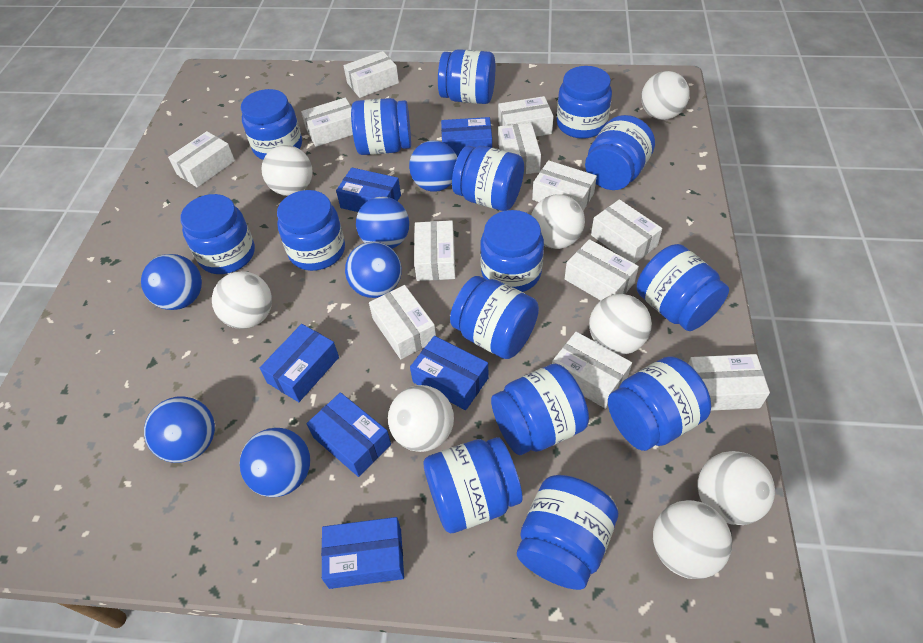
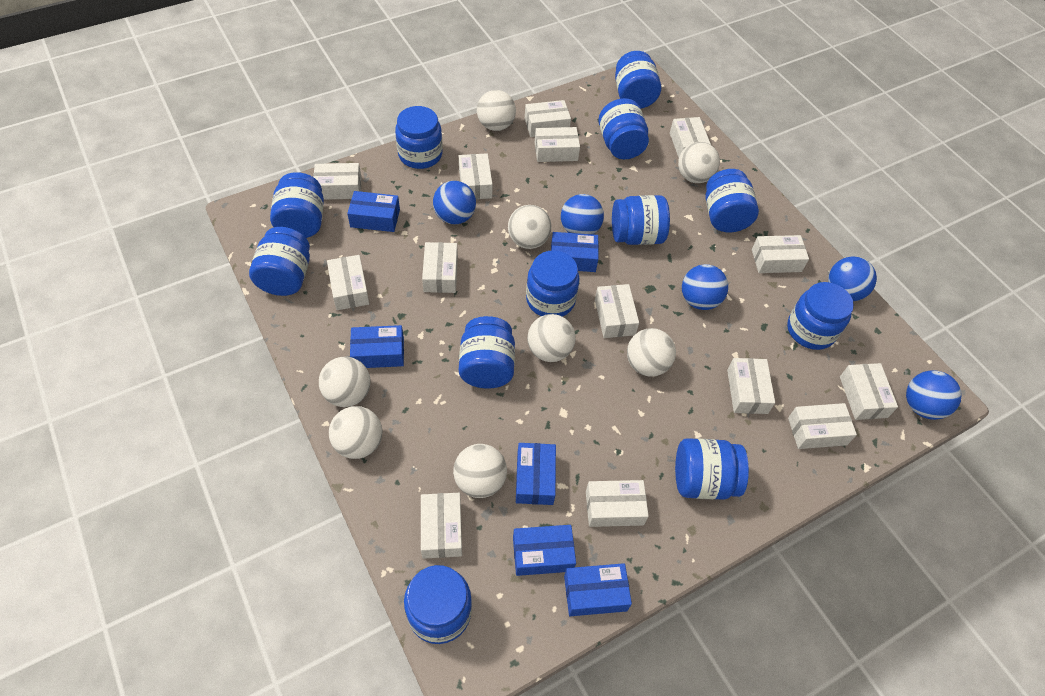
blue ball: [141,254,202,310] [144,396,215,463] [240,428,310,497] [345,242,402,298] [356,197,409,249] [409,141,457,192] = 6 -> [433,181,476,224] [561,194,604,235] [682,264,728,310] [828,257,877,301] [906,370,962,420] = 5
blue jar: [180,194,255,274] [241,89,302,160] [277,190,345,271] [351,98,411,155] [423,437,522,533] [438,49,495,104] [450,276,539,359] [452,145,524,211] [480,210,544,292] [491,364,589,455] [517,475,618,590] [557,66,612,139] [585,115,655,190] [608,356,711,451] [637,244,729,331] = 15 -> [249,227,310,296] [270,172,324,238] [395,106,443,169] [404,565,472,644] [459,316,515,389] [526,250,580,317] [598,98,649,159] [612,195,670,245] [615,51,661,109] [675,438,749,500] [706,169,759,232] [787,282,854,350] = 12
white box: [168,131,235,188] [301,97,353,147] [344,51,399,98] [369,285,436,359] [414,220,455,281] [498,96,554,137] [498,123,541,174] [532,160,597,211] [552,332,632,409] [565,239,639,301] [591,199,662,264] [688,354,770,411] = 12 -> [313,163,361,200] [327,255,369,310] [421,493,462,559] [422,242,458,293] [459,153,493,199] [525,100,571,137] [535,127,580,162] [586,480,649,527] [595,284,639,338] [670,117,711,158] [727,358,775,414] [752,235,809,273] [788,403,857,449] [840,363,898,420] = 14

